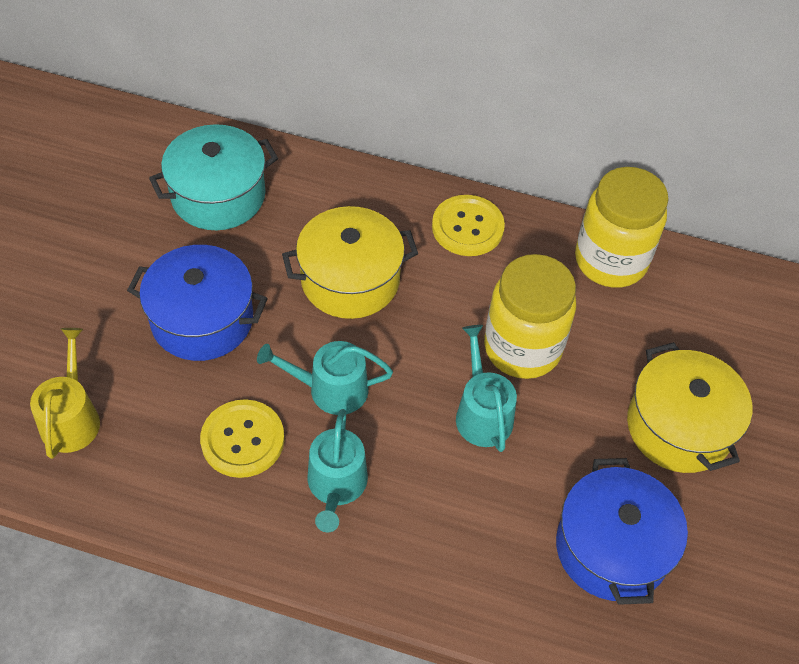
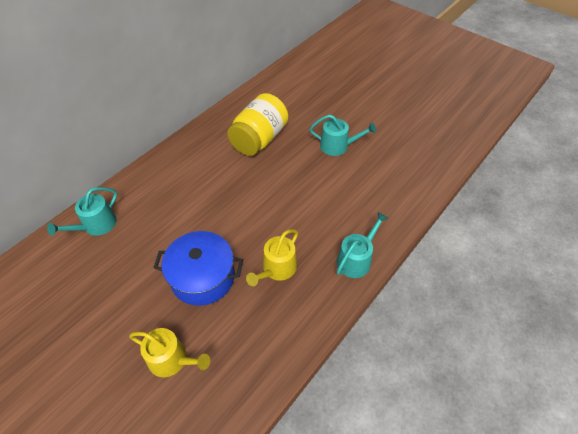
blue pot: [127,245,268,361] [556,458,688,605] = 2 -> [153,231,243,306] = 1
turquoise pot: [149,124,278,230] = 1 -> none = 0
yellow button: [200,399,284,478] [432,195,505,256] = 2 -> none = 0
yellow jar: [484,254,576,379] [575,167,669,288] = 2 -> [227,93,288,156] = 1
yellow pot: [282,206,418,319] [627,342,752,473] = 2 -> none = 0
yellow watering can: [30,328,100,459] = 1 -> [129,328,210,377] [246,229,298,286] = 2

